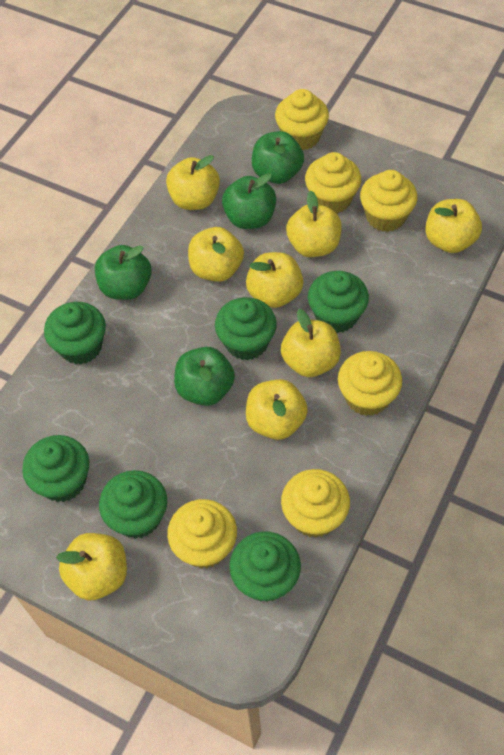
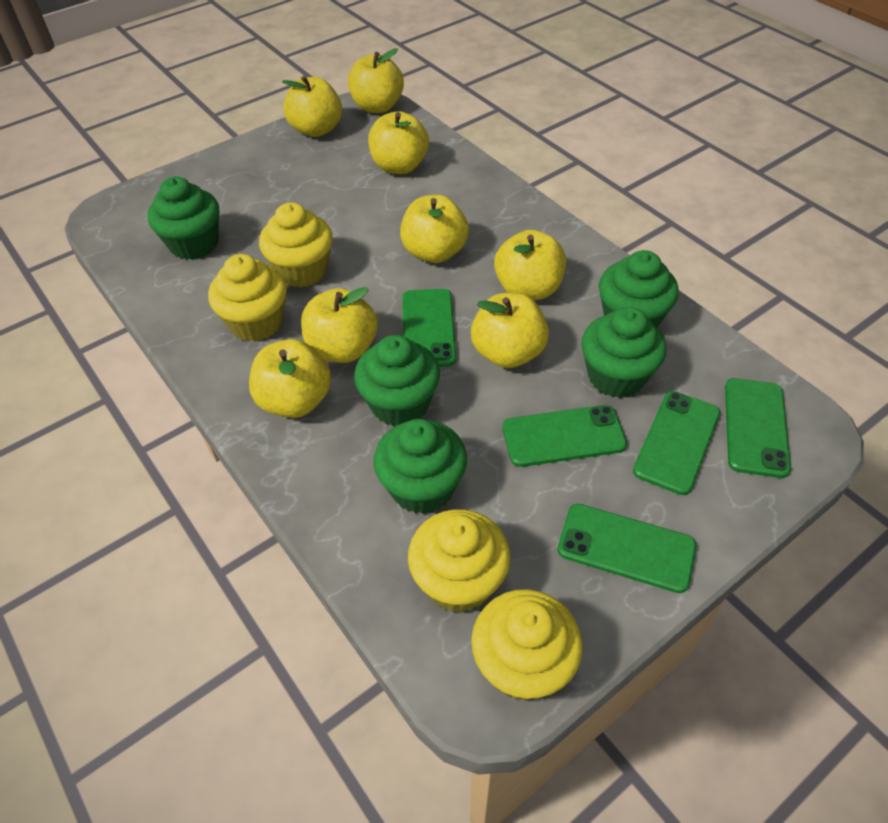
green apple: [95,245,152,300] [174,347,235,406] [222,173,276,229] [252,131,304,184] = 4 -> none = 0
green cupcake: [22,435,89,502] [44,302,106,364] [99,470,167,539] [215,297,277,360] [229,531,301,602] [308,271,369,333] = 6 -> [147,177,219,260] [354,335,440,426] [373,419,467,514] [581,307,666,398] [599,250,679,327] = 5
green phone: none = 0 -> [402,289,456,367] [503,405,627,467] [558,504,696,593] [633,391,720,495] [725,378,791,478] = 5
yellow cupcake: [167,499,237,568] [275,89,329,150] [281,469,350,538] [305,152,361,213] [338,351,402,416] [360,170,417,232] = 6 -> [208,254,287,342] [259,202,333,288] [408,509,510,613] [471,589,583,701] = 4

